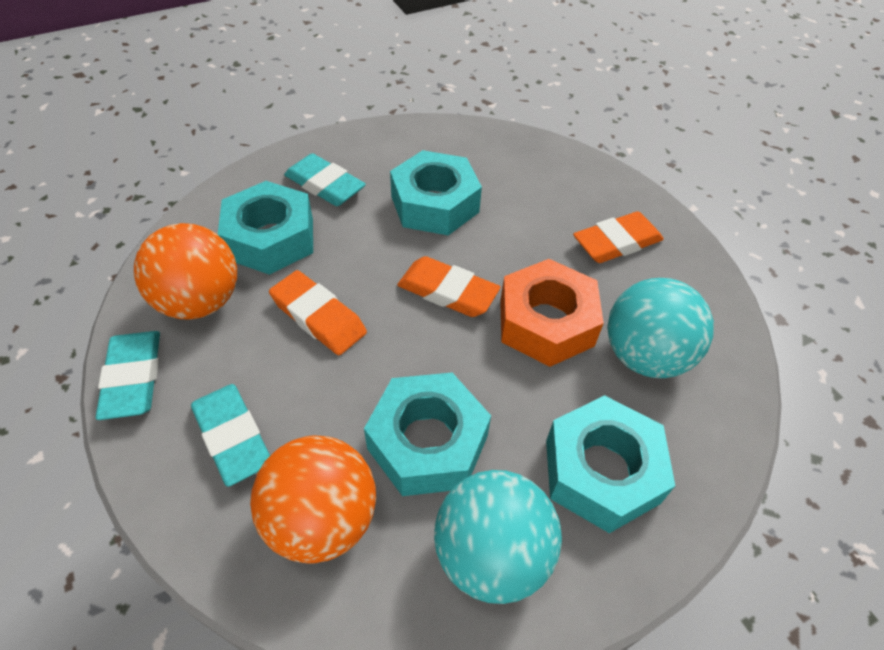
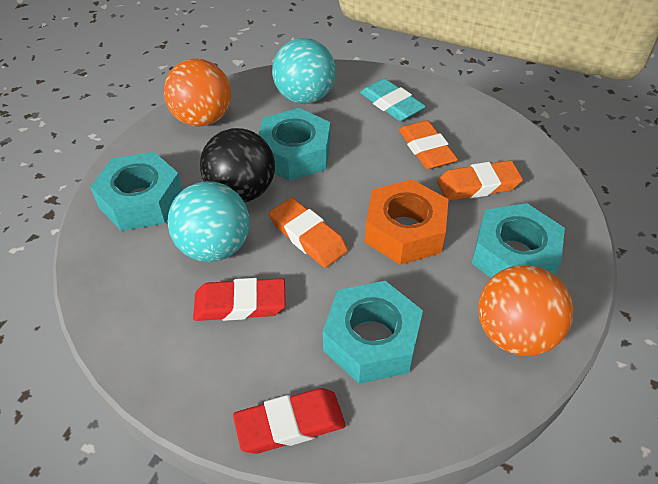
black ball: none = 0 -> [200,128,275,202] = 1
red eraser: none = 0 -> [193,278,286,321] [233,388,346,454] = 2
turquoise eraser: [96,331,160,420] [191,384,270,487] [284,153,366,206] = 3 -> [360,78,426,121] = 1

